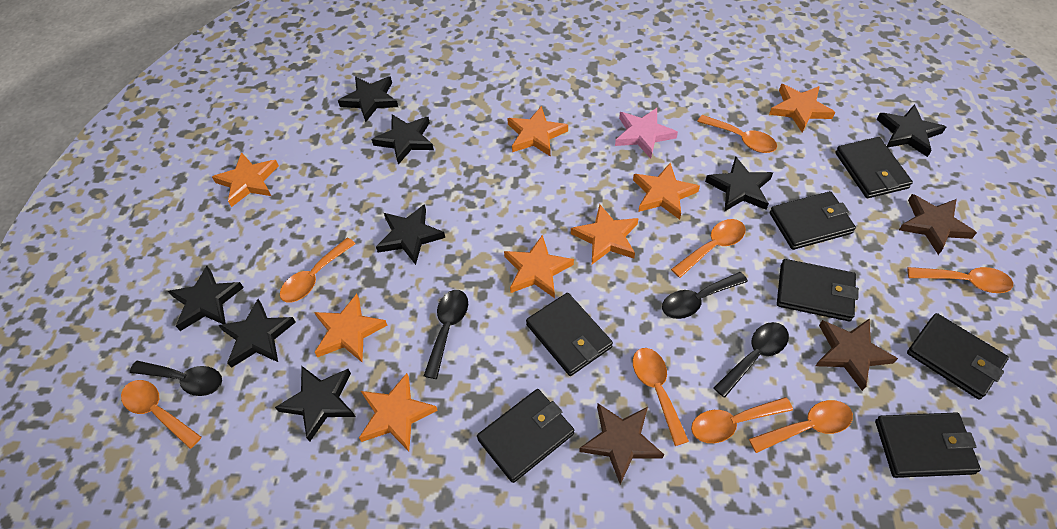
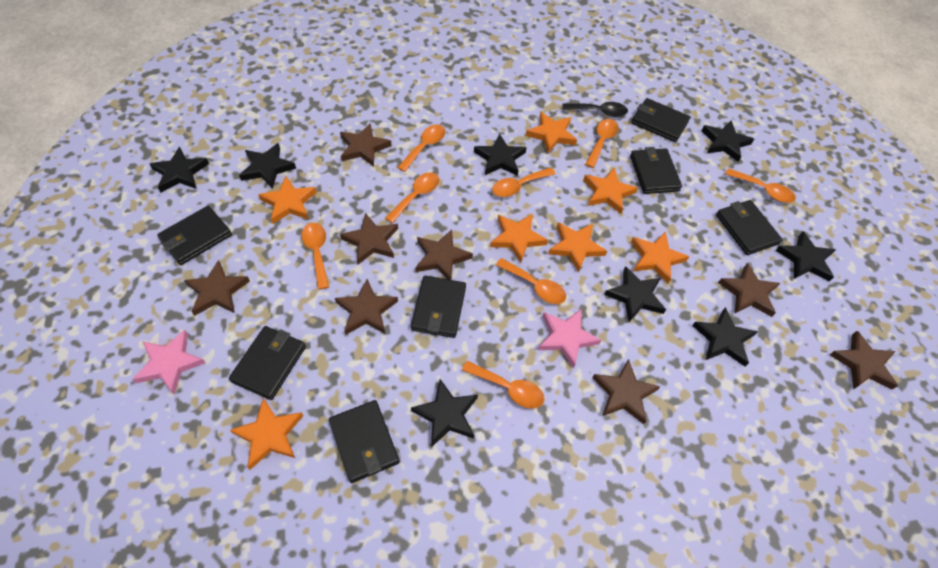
black spoon: [130,361,222,396] [424,290,468,379] [662,272,748,319] [714,322,789,398] = 4 -> [562,102,628,117] = 1
brown star: [579,404,664,485] [816,319,898,391] [899,194,977,255] = 3 -> [184,260,250,316] [335,279,398,334] [340,123,392,167] [340,213,398,264] [416,229,473,280] [593,359,660,424] [718,263,780,317] [830,331,898,390] = 8
orange star: [212,152,279,207] [314,294,387,362] [359,373,438,451] [504,235,574,298] [507,106,568,157] [571,204,639,264] [633,163,700,220] [769,84,835,133] = 8 -> [230,398,303,470] [258,176,317,224] [490,214,548,263] [526,112,577,153] [548,222,607,272] [583,167,638,214] [631,232,689,283] = 7
pink star: [615,108,678,159] = 1 -> [132,330,206,395] [538,309,601,368] = 2

